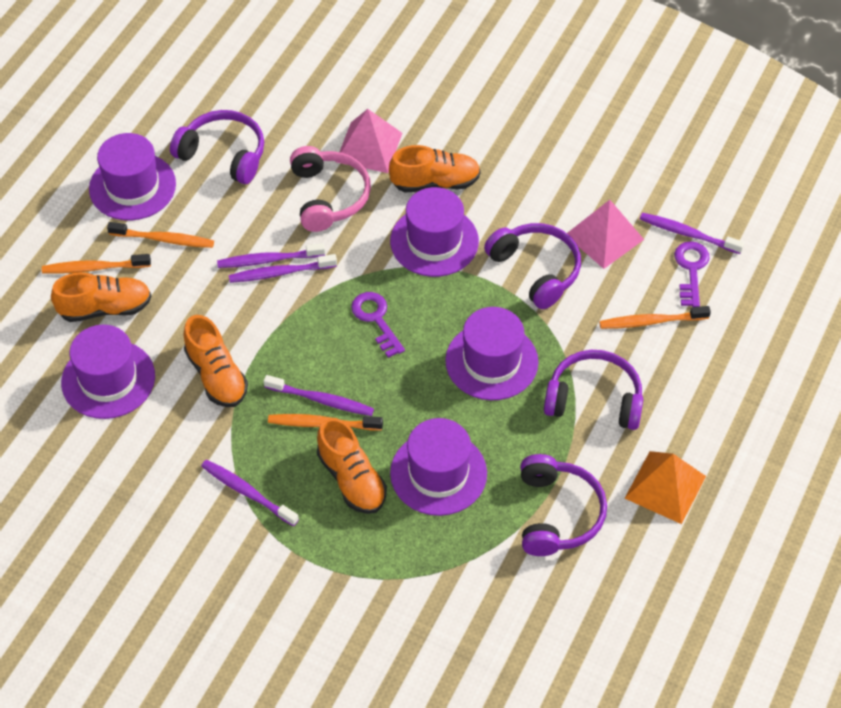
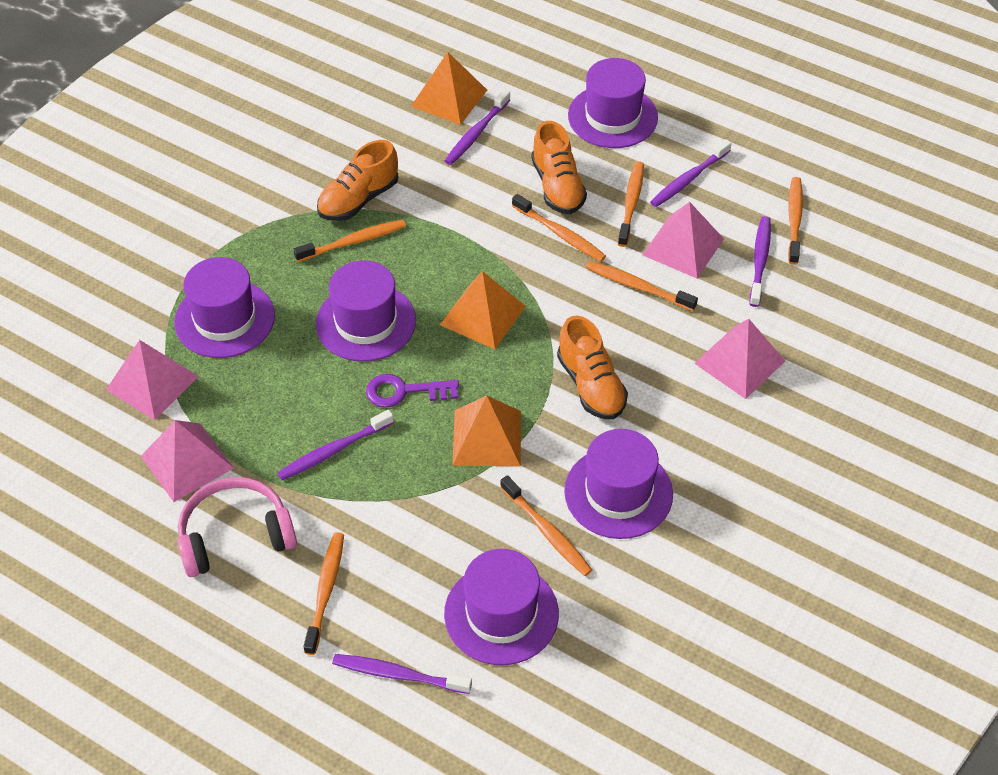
orange pyramid: [625,451,706,524] = 1 -> [411,52,487,125] [440,271,526,349] [452,396,521,466] = 3
orange shoe: [51,272,151,322] [184,315,248,407] [317,418,387,514] [389,145,481,192] = 4 -> [317,140,398,221] [531,121,587,214] [557,315,628,419] = 3
orange toothbrush: [42,254,151,274] [107,222,214,248] [268,414,383,430] [599,306,711,329] = 4 -> [293,219,406,262] [303,532,344,655] [500,475,592,576] [512,194,606,262] [586,261,698,311] [618,161,644,247] [788,177,803,265] = 7
pink pyramid: [336,109,402,173] [567,200,644,269] = 2 -> [106,340,199,420] [141,420,234,502] [642,202,724,278] [694,319,785,399] = 4
purple headphones: [170,110,264,184] [484,223,581,309] [521,454,607,556] [544,350,643,430] = 4 -> none = 0
purple key: [351,292,405,358] [674,241,710,307] = 2 -> [366,374,459,408] = 1

